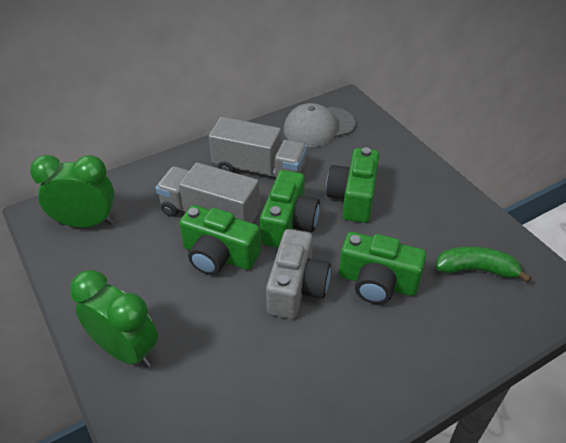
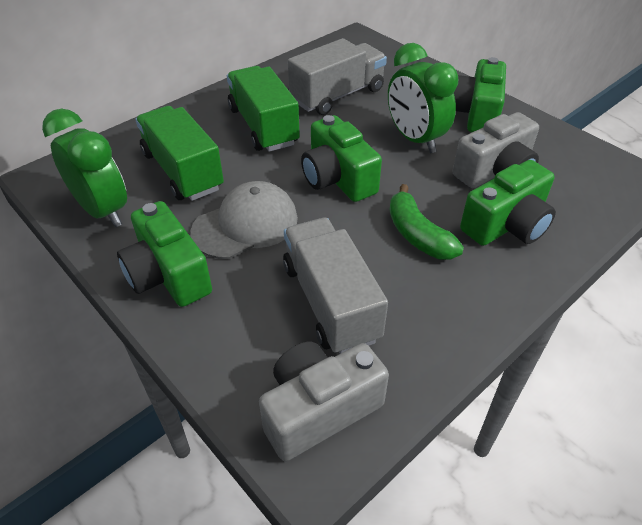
green truck: none = 0 -> [135,106,224,201] [227,66,300,152] = 2
grey camera: [266,229,331,319] = 1 -> [259,342,389,461] [453,112,539,188] = 2

